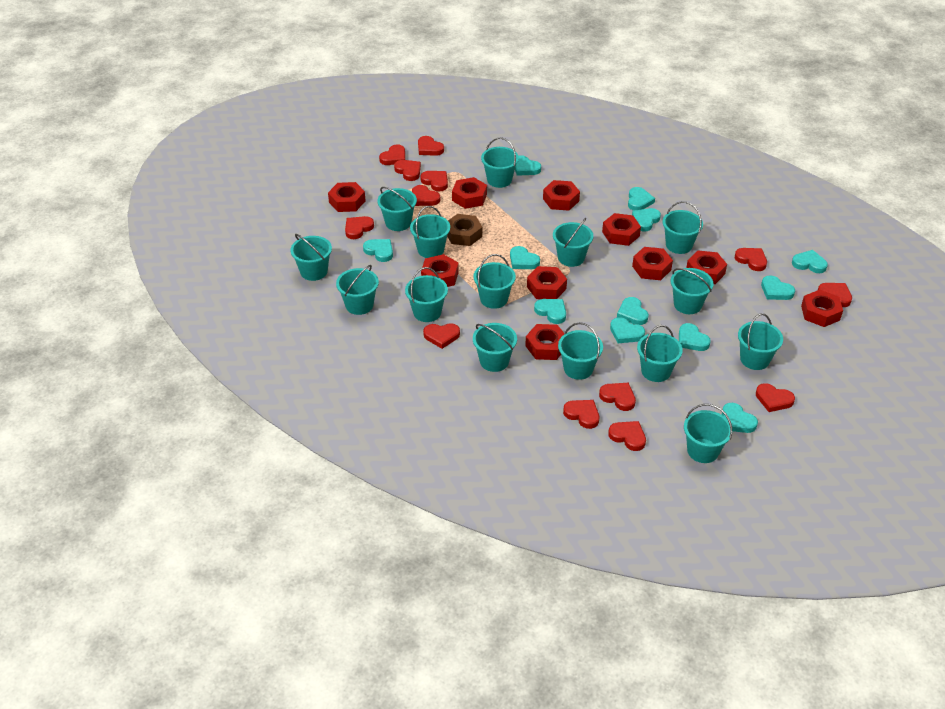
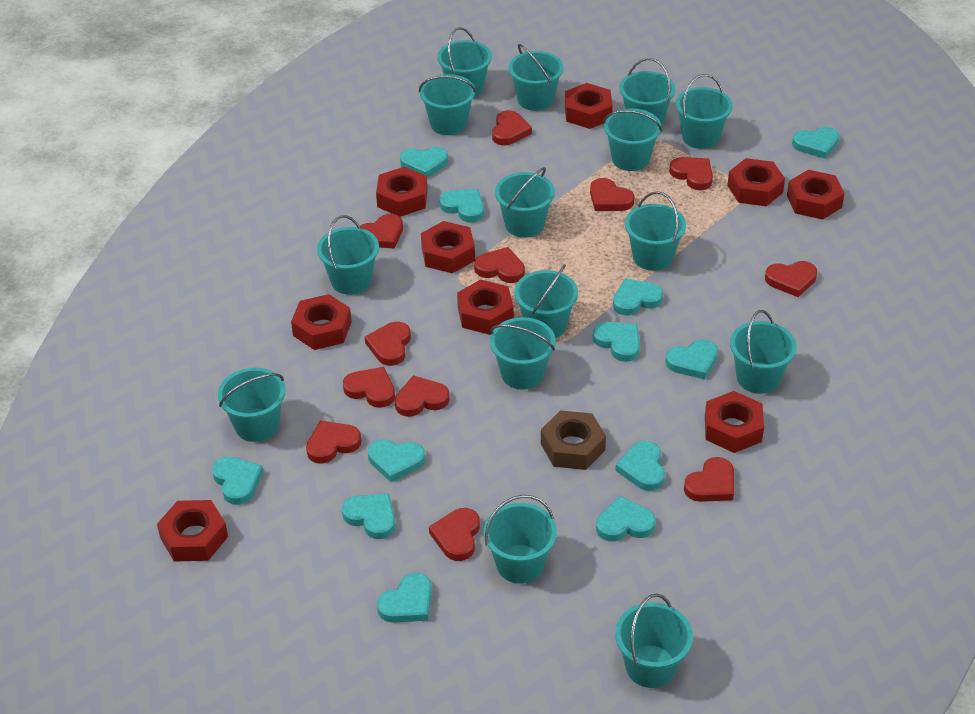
red heart: [345,216,374,239] [379,144,405,165] [394,160,421,181] [412,185,440,206] [418,136,444,156] [420,171,448,192] [423,323,460,349] [563,400,599,429] [599,383,636,411] [608,421,646,451] [735,248,767,271] [756,383,795,412] [818,283,852,307] = 13 -> [306,420,361,464] [343,367,395,408] [360,214,403,249] [365,322,411,366] [395,375,450,417] [429,508,480,561] [474,247,525,283] [492,110,532,145] [590,178,634,211] [669,157,713,190] [684,457,734,502] [765,261,817,297] = 12
red nut: [328,182,366,212] [421,254,459,287] [452,177,487,209] [525,324,564,360] [527,266,567,299] [543,180,580,211] [602,213,641,246] [632,247,673,280] [686,251,727,284] [801,290,843,327] = 10 -> [157,500,228,561] [291,294,352,350] [376,167,428,217] [421,221,475,273] [457,279,514,335] [565,83,613,129] [705,391,764,453] [727,158,785,206] [787,170,845,220] = 9

